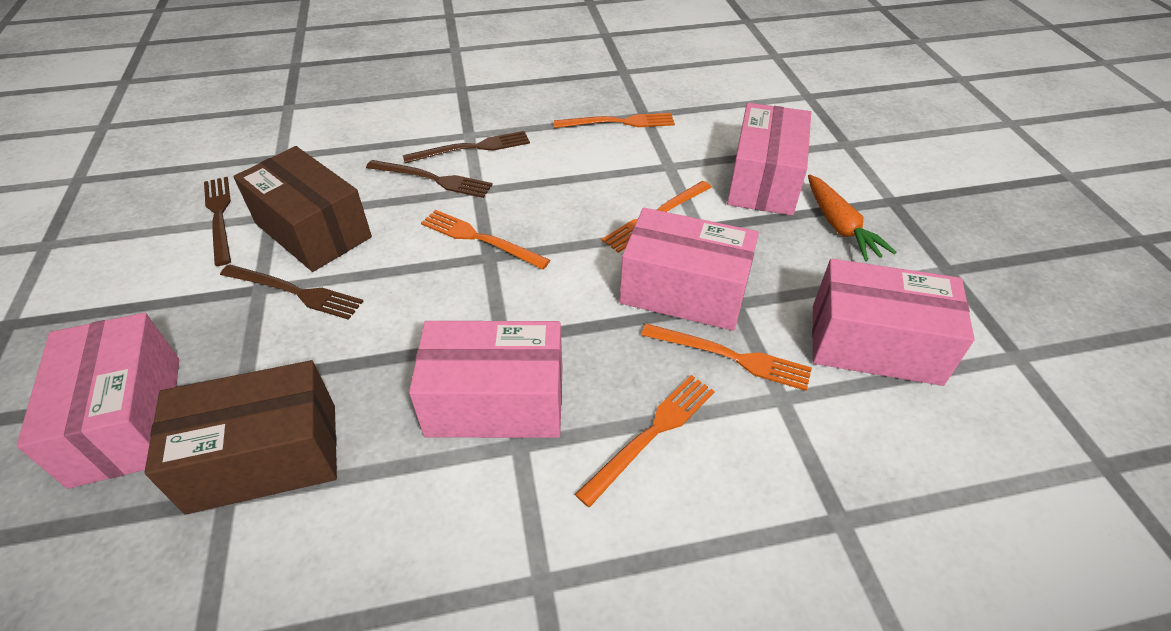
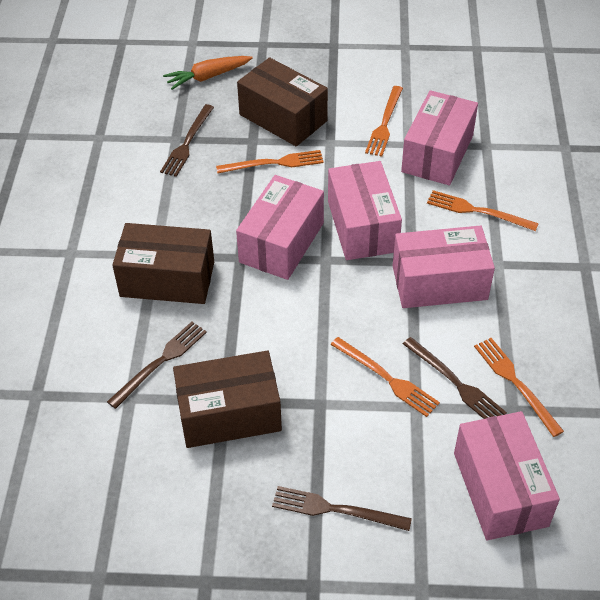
brown box: [144,360,337,514] [233,146,372,272] = 2 -> [112,223,214,304] [173,350,282,448] [237,57,328,147] = 3

